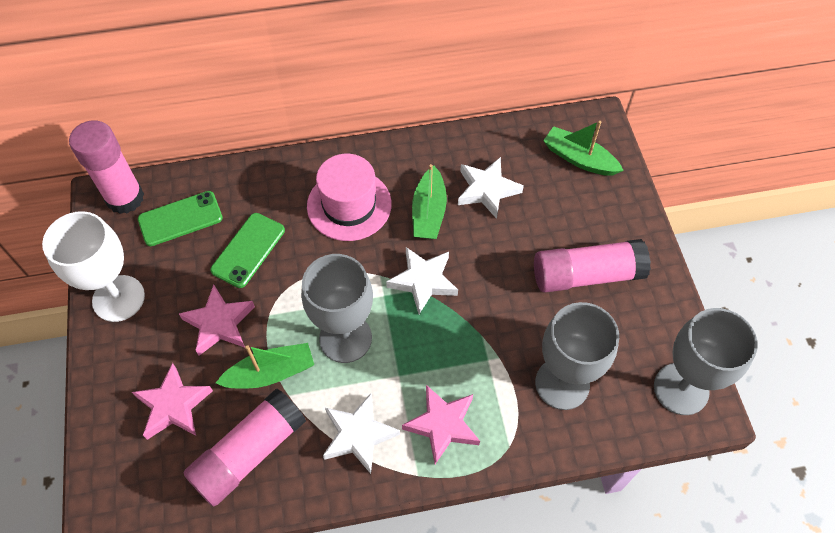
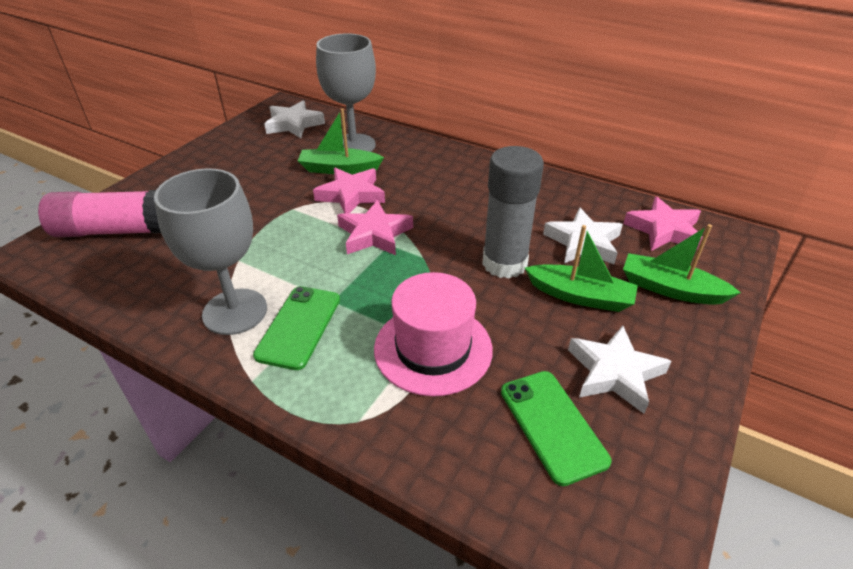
grey glue stick: none = 0 -> [482,146,544,279] = 1
grey goblet: [301,254,373,363] [535,302,619,410] [654,308,758,415] = 3 -> [154,168,267,335] [316,33,376,152] = 2
pink glue stick: [69,120,144,214] [184,388,306,506] [534,239,651,293] = 3 -> [38,190,161,237] = 1
white goblet: [42,211,145,322] = 1 -> none = 0

